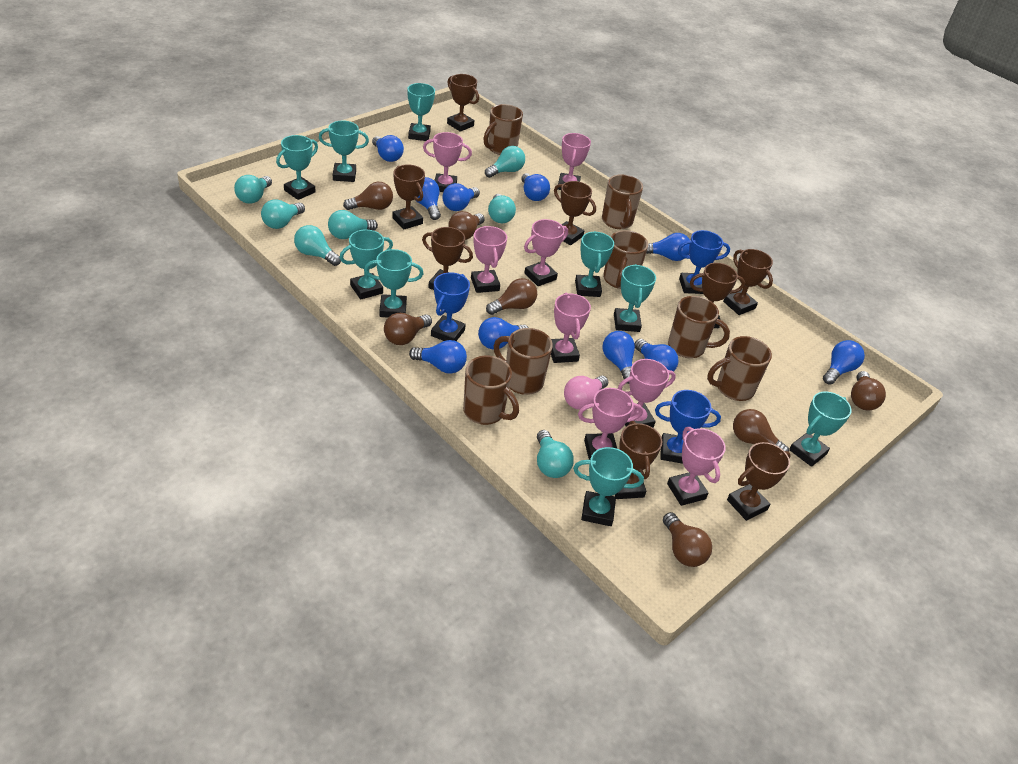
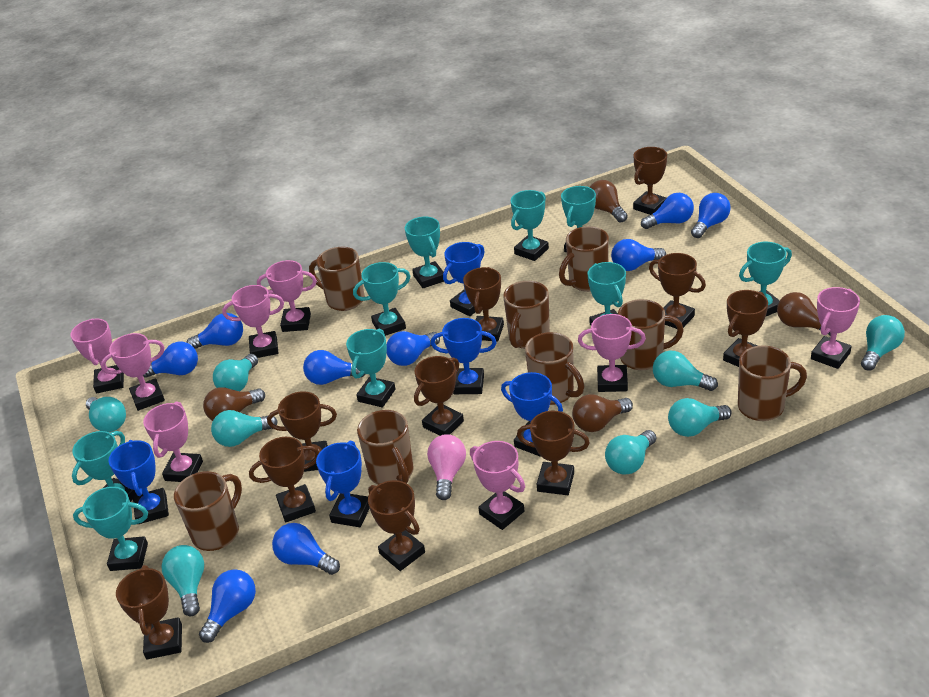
blue light bulb: [372,135,404,162] [409,340,467,374] [417,177,441,220] [442,183,480,211] [478,317,528,350] [521,173,550,201] [603,331,635,384] [635,339,678,375] [646,233,690,261] [823,340,865,385] = 10 -> [143,342,198,378] [186,313,243,349] [199,569,256,643] [272,523,340,575] [303,350,365,385] [387,331,440,366] [611,239,666,271] [641,193,694,229] [691,193,731,238] = 9
blue trophy: [431,272,470,341] [655,390,721,464] [678,230,730,294] = 3 -> [108,440,169,524] [316,441,370,527] [431,318,497,394] [443,242,485,316] [501,372,563,457] = 5
brown light bulb: [343,182,393,210] [384,313,432,345] [448,211,485,240] [486,278,537,315] [663,512,712,567] [733,409,789,452] [851,371,886,411] = 7 -> [203,387,265,421] [572,394,633,432] [590,180,628,222] [777,292,831,336] = 4
brown mug: [463,356,519,425] [484,104,523,155] [494,328,553,395] [602,174,643,229] [603,230,648,289] [668,296,730,358] [707,336,772,401] = 7 -> [174,471,242,551] [309,247,364,311] [357,410,414,485] [503,281,550,349] [525,332,584,405] [559,226,609,292] [618,299,684,370] [738,345,807,421] = 8
brown trophy: [392,164,425,229] [422,227,473,290] [447,74,479,132] [554,181,596,245] [615,421,662,499] [690,263,745,328] [723,249,773,315] [727,442,791,521] = 8 -> [116,565,182,659] [249,437,320,522] [267,391,337,472] [368,480,425,571] [414,356,464,436] [463,267,504,342] [517,411,590,495] [633,147,667,215] [649,253,706,329] [723,290,768,367] = 10
turquoise light bulb: [234,175,272,204] [261,199,305,229] [294,225,341,266] [328,210,378,239] [485,146,525,178] [488,194,516,223] [537,430,574,478] = 7 -> [86,397,126,432] [161,545,204,616] [211,410,278,447] [213,354,258,391] [605,430,656,475] [653,351,718,391] [668,398,732,437] [861,315,905,371] = 8

